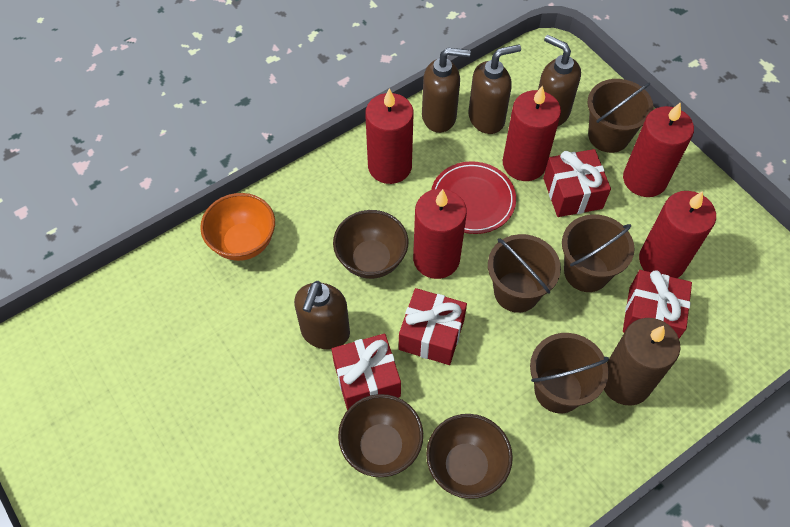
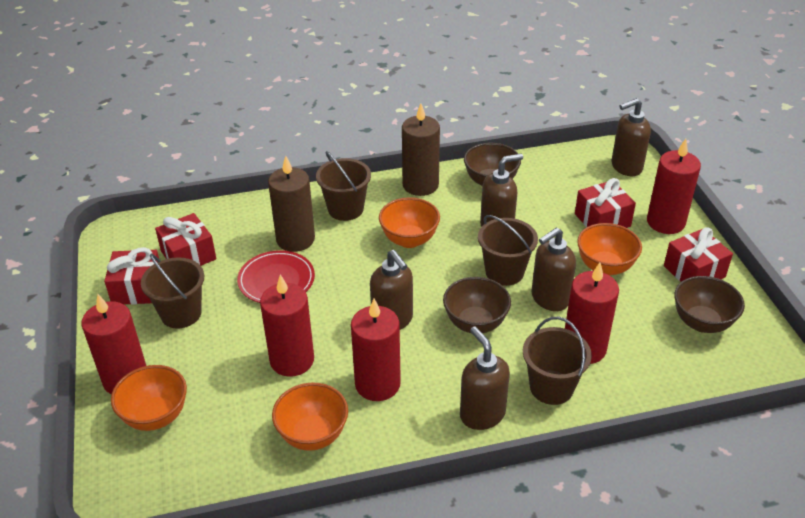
brown candle: [604,318,681,406] = 1 -> [268,156,315,252] [402,104,440,196] = 2
brown soap dispenser: [294,281,350,349] [422,48,471,133] [468,44,521,134] [538,35,581,127] = 4 -> [370,250,413,330] [460,327,510,430] [480,154,523,227] [531,228,576,311] [611,98,651,176] = 5
orange bowl: [200,193,275,261] = 1 -> [111,365,187,431] [272,383,348,451] [379,197,440,248] [577,223,642,276] = 4

